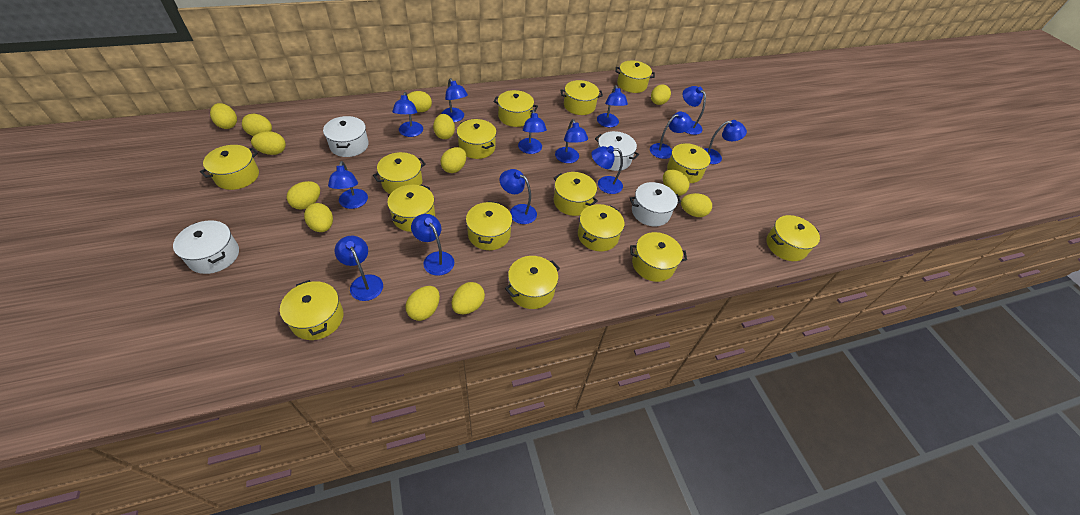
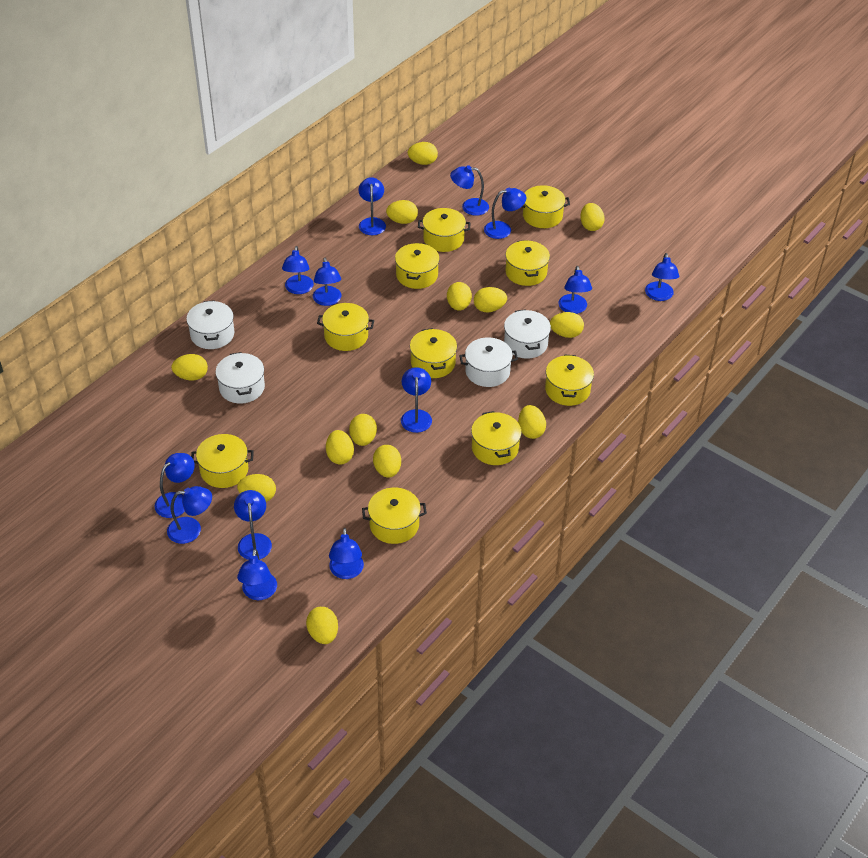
yellow pot: [200,145,259,190] [280,280,343,340] [373,152,425,194] [387,184,435,232] [457,119,496,159] [466,201,512,250] [493,90,538,127] [505,256,560,309] [554,172,598,216] [560,80,603,115] [578,204,624,251] [616,61,655,93] [630,232,687,282] [667,143,711,183] [767,215,820,261] = 15 -> [191,434,254,488] [317,303,374,351] [362,488,427,544] [395,243,440,289] [410,328,457,378] [418,208,470,252] [471,411,522,465] [505,240,550,286] [522,185,570,228] [545,354,594,406] = 10

